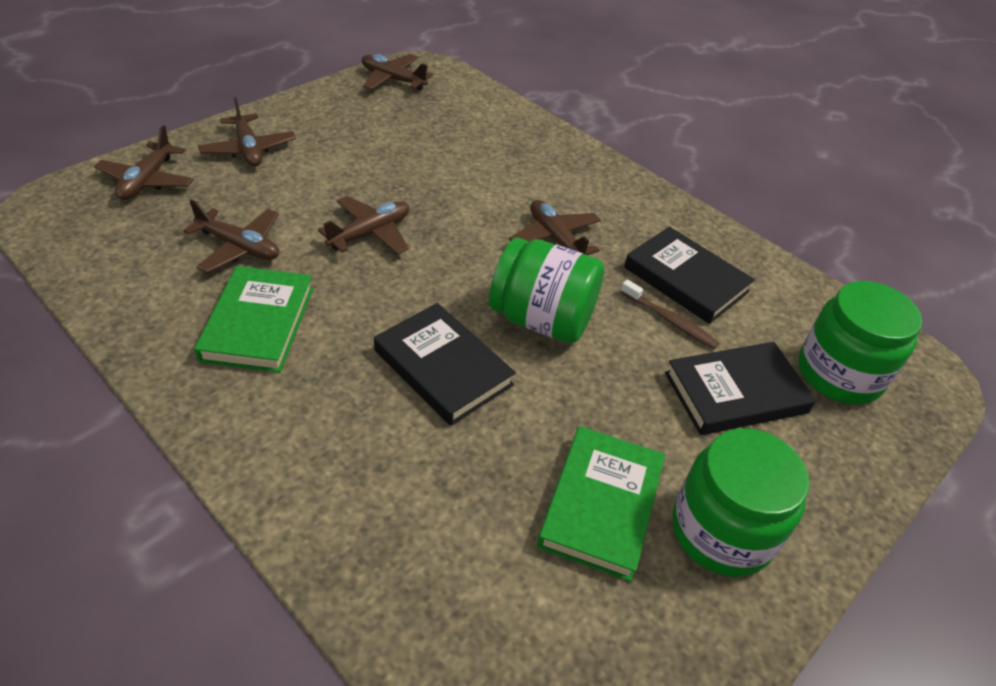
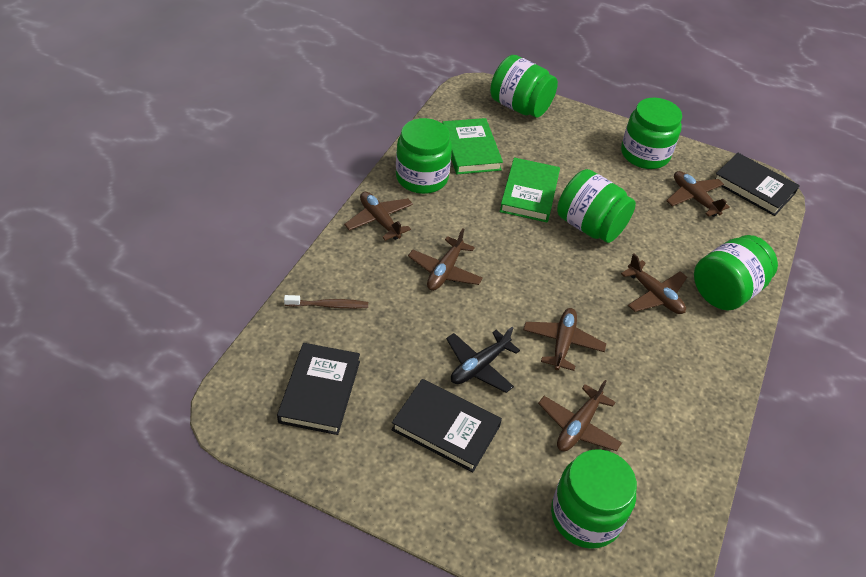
black plane: none = 0 -> [446,327,520,393] = 1
green jar: [489,237,604,343] [672,428,809,577] [798,281,922,405] = 3 -> [396,118,452,194] [490,55,558,118] [551,449,637,549] [557,169,636,243] [621,98,682,169] [694,235,778,310] = 6

